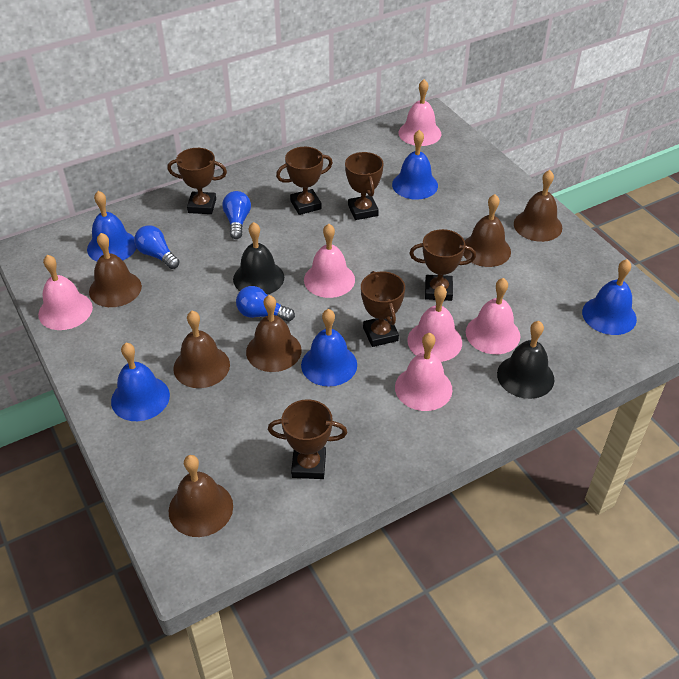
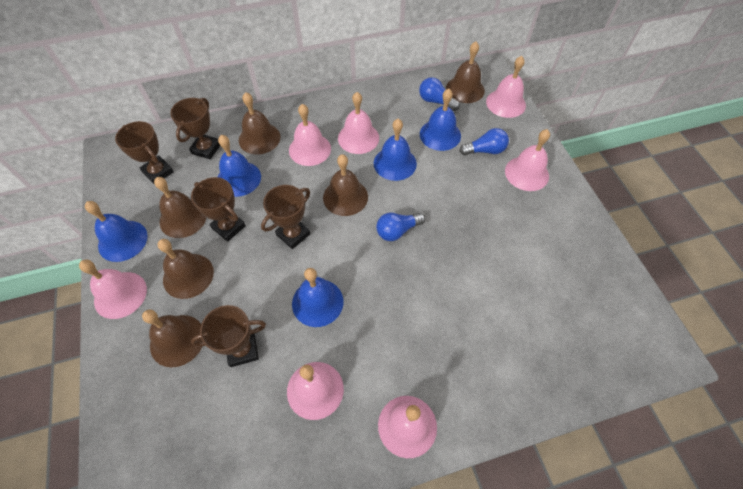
black bell: [233,222,284,295] [497,321,554,399] = 2 -> none = 0
brown trophy: [167,148,227,214] [268,399,347,479] [276,147,333,215] [345,152,384,220] [361,271,405,347] [409,229,476,301] = 6 -> [115,121,174,185] [170,98,220,159] [191,177,246,242] [191,305,266,367] [261,185,310,249] = 5
pink bell: [38,255,93,330] [304,224,355,298] [395,333,452,411] [398,79,441,146] [407,285,462,362] [466,278,520,354] = 6 -> [79,259,147,319] [287,362,344,420] [289,104,331,166] [338,92,379,154] [378,396,437,458] [486,56,526,118] [505,129,550,191] = 7

